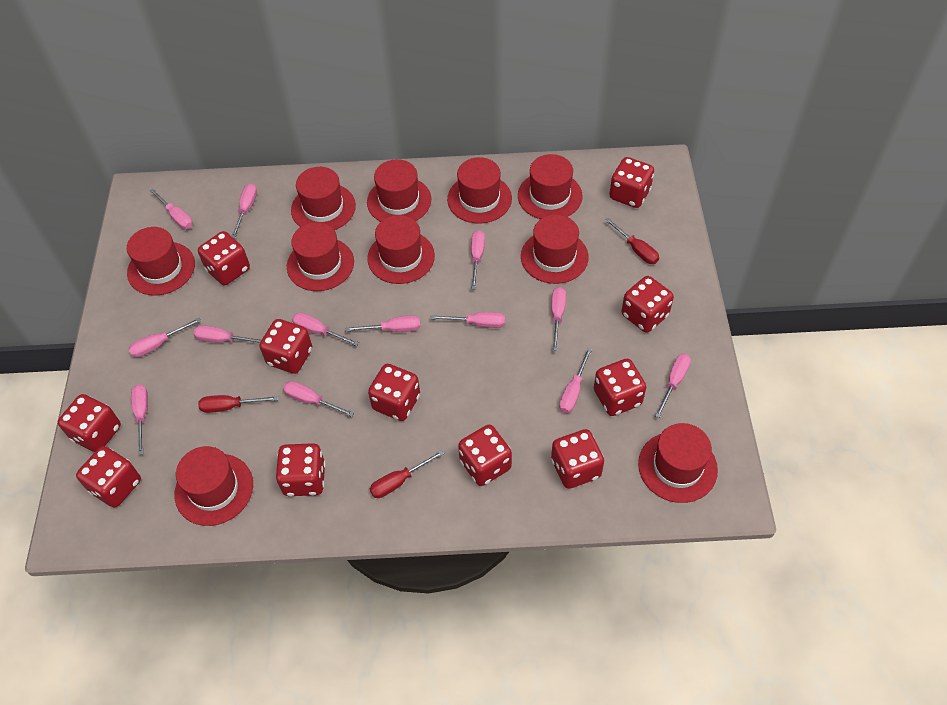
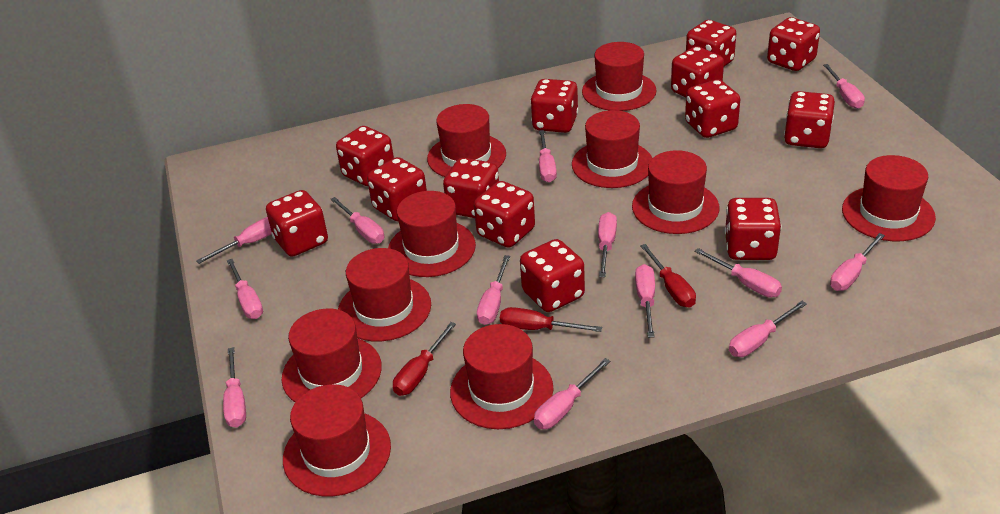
red dice: [58,394,121,452] [76,446,141,508] [198,231,250,285] [259,319,312,374] [276,443,325,496] [368,364,420,421] [458,425,512,486] [551,429,604,489] [594,359,646,416] [609,157,654,208] [621,276,674,333] = 11 -> [266,190,328,257] [336,126,394,186] [367,157,427,221] [443,158,499,218] [474,181,535,248] [520,239,585,312] [530,79,579,133] [671,46,724,97] [685,80,740,138] [686,20,736,67] [725,198,782,260] [767,17,820,71] [784,91,835,148] = 13

